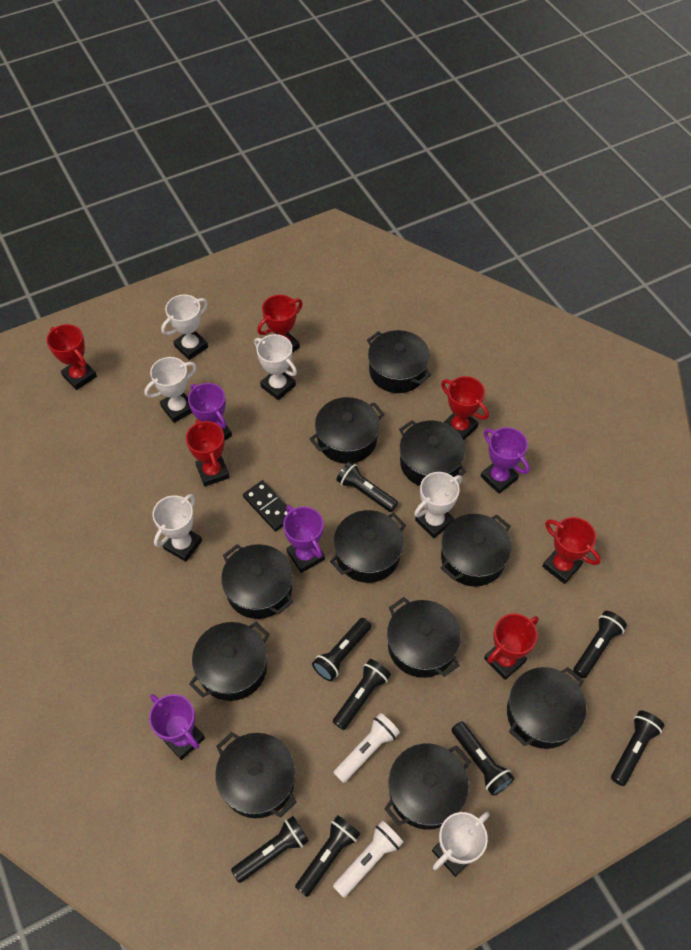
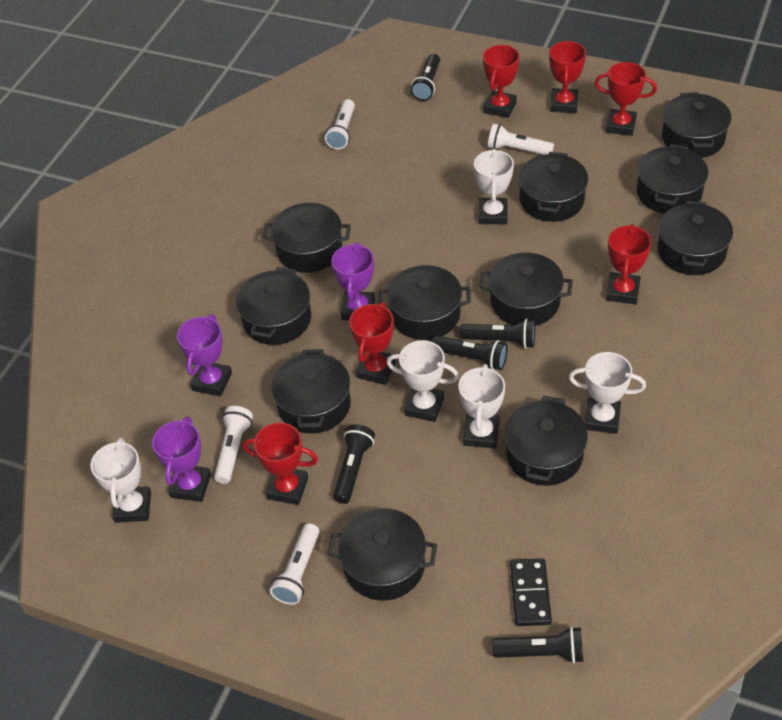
black flashlight: [231,816,309,883] [295,815,360,897] [312,618,371,681] [333,659,391,730] [336,461,398,512] [452,721,514,796] [573,611,627,678] [611,710,664,786] = 8 -> [333,424,375,504] [411,54,440,101] [432,336,508,370] [460,319,535,348] [492,626,583,663] = 5
purple trophy: [149,694,205,760] [188,383,232,441] [283,505,325,573] [481,427,530,494] = 4 -> [152,416,211,502] [177,314,232,396] [331,242,375,320] = 3
white flashlight: [333,713,400,783] [333,821,403,898] = 2 -> [214,406,253,484] [270,523,319,605] [325,99,355,150] [488,124,554,155] = 4
white trophy: [144,357,197,423] [152,494,202,562] [161,295,208,360] [254,334,297,400] [414,472,462,538] [432,812,489,877] = 6 -> [91,437,151,523] [386,340,459,422] [458,364,505,449] [474,149,514,224] [569,352,646,434] = 5

